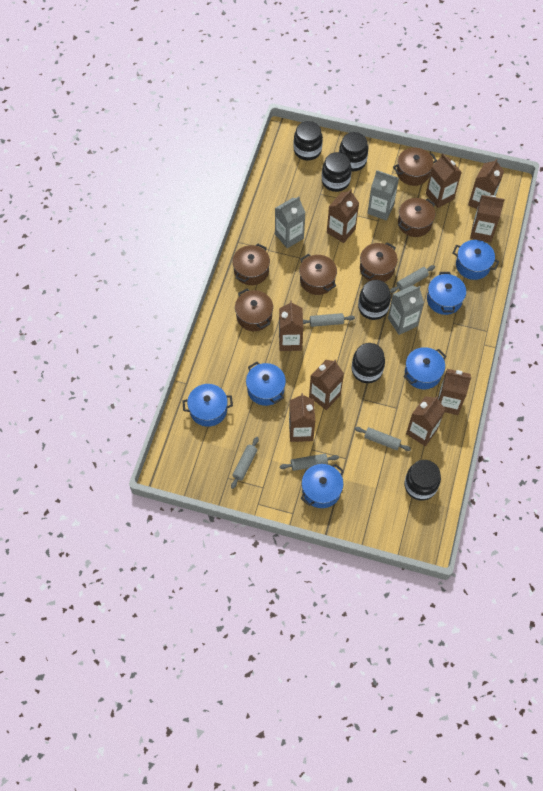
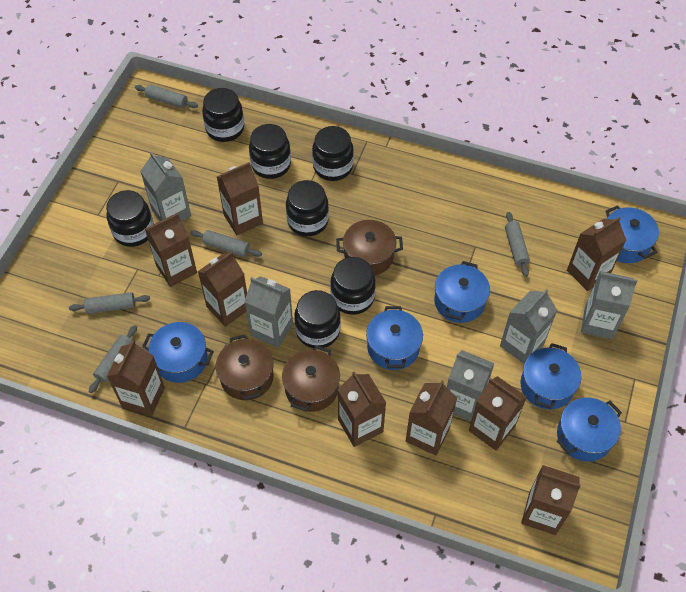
black jar: [293,121,323,160] [322,152,352,192] [339,132,368,171] [352,343,385,383] [358,280,391,320] [404,460,441,501] = 6 -> [106,190,154,247] [202,88,244,142] [249,124,291,179] [286,180,329,236] [294,290,341,348] [312,126,354,181] [330,257,376,315] = 7
brown pot: [232,244,270,285] [235,289,273,331] [299,254,337,295] [360,242,398,282] [393,147,437,186] [398,198,435,237] = 6 -> [216,335,274,400] [282,345,340,412] [336,220,403,276] = 3
grey carton: [275,197,305,248] [367,170,399,221] [388,285,424,335] = 3 -> [140,152,191,221] [245,276,293,348] [447,350,495,421] [500,289,557,363] [581,271,637,339] = 5

